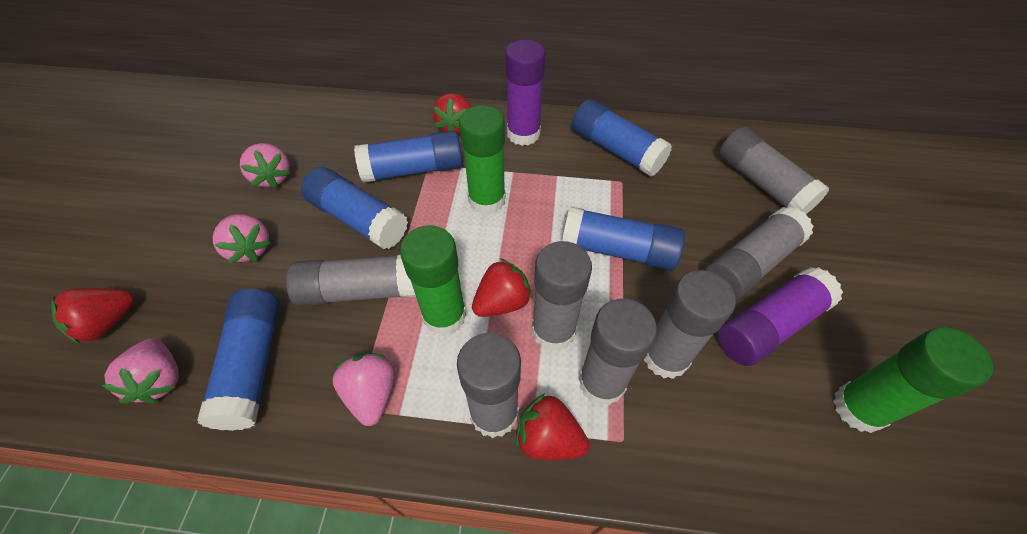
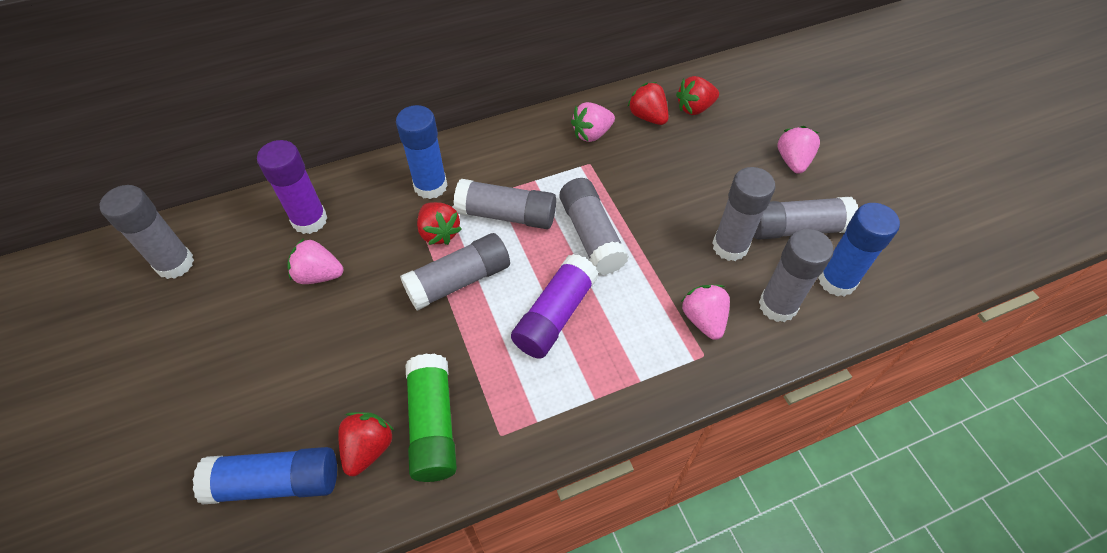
blue glue stick: [197,289,280,431] [301,167,408,249] [354,131,463,183] [562,207,685,270] [572,100,672,177] = 5 -> [193,447,337,505] [396,105,448,199] [818,203,900,297] = 3
green glue stick: [400,225,466,336] [459,105,506,214] [833,327,993,433] = 3 -> [405,354,457,482] = 1

